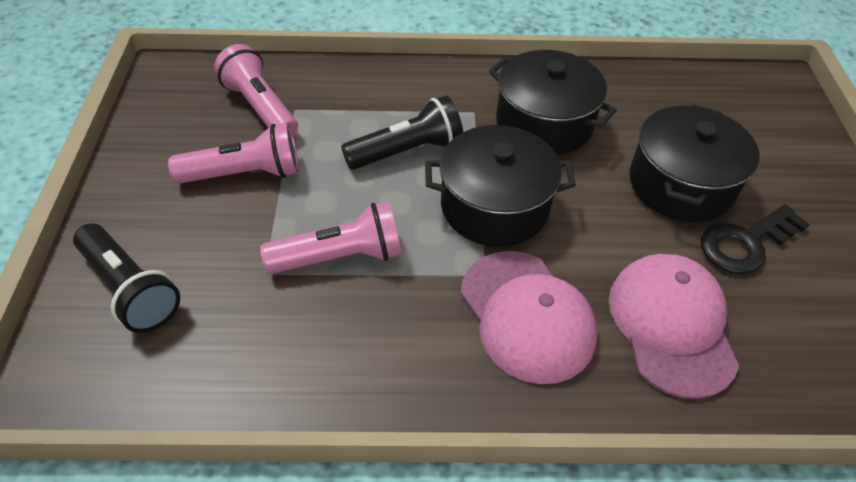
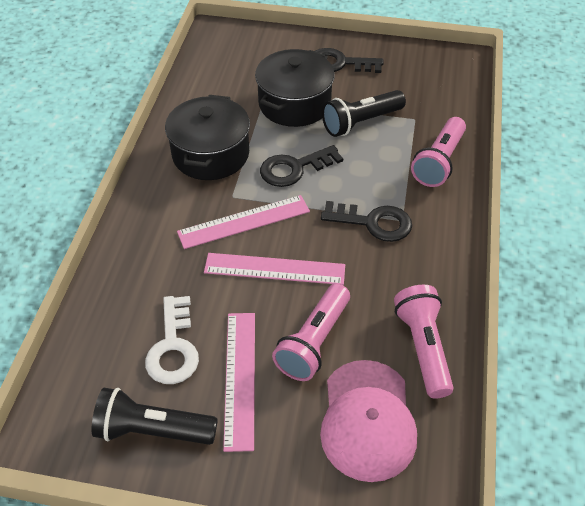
black key: [701,204,810,274] = 1 -> [260,145,343,187] [315,48,383,73] [321,201,412,242] = 3
black pot: [425,125,576,247] [489,50,617,155] [629,104,760,222] = 3 -> [165,95,250,180] [255,49,335,127] = 2
pink cap: [460,251,597,384] [609,254,739,399] = 2 -> [320,360,417,482] = 1
pink ruler: none = 0 -> [177,195,310,249] [204,253,345,285] [223,313,255,452] = 3
white key: none = 0 -> [145,296,199,384] = 1

